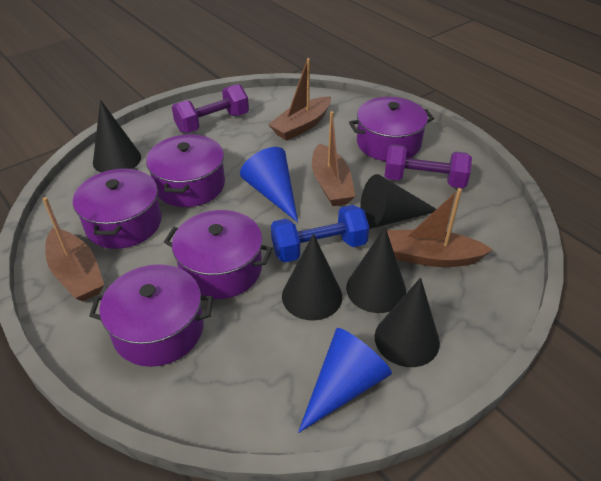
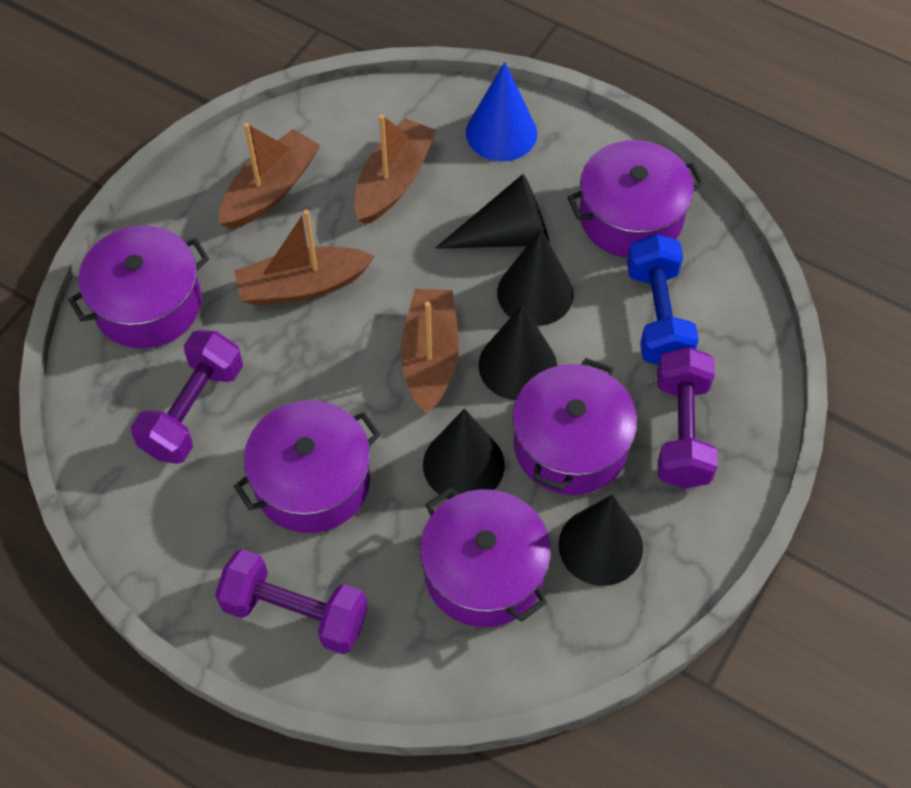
blue cone: [240,147,298,222] [298,328,392,433] = 2 -> [466,62,537,162] = 1
purple dumbbell: [172,84,249,133] [384,144,472,188] = 2 -> [131,330,243,464] [215,549,368,654] [657,347,718,488] = 3

